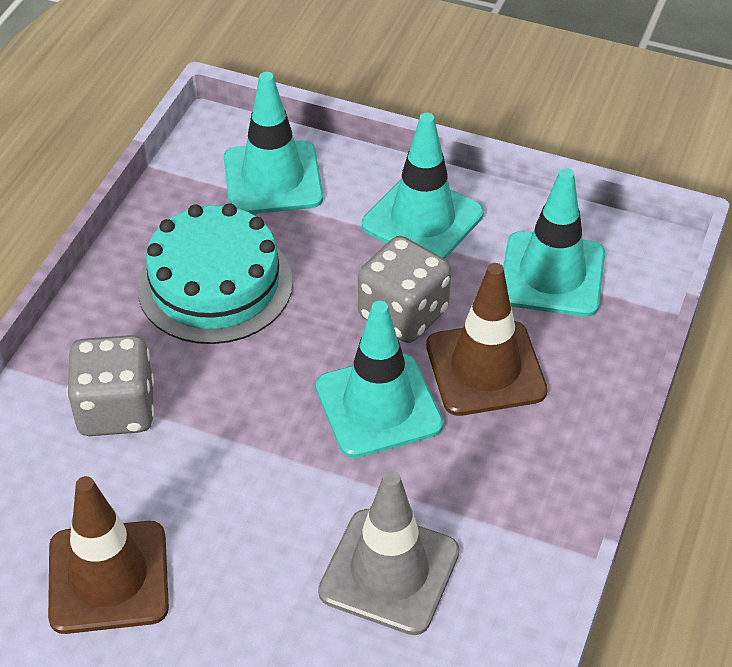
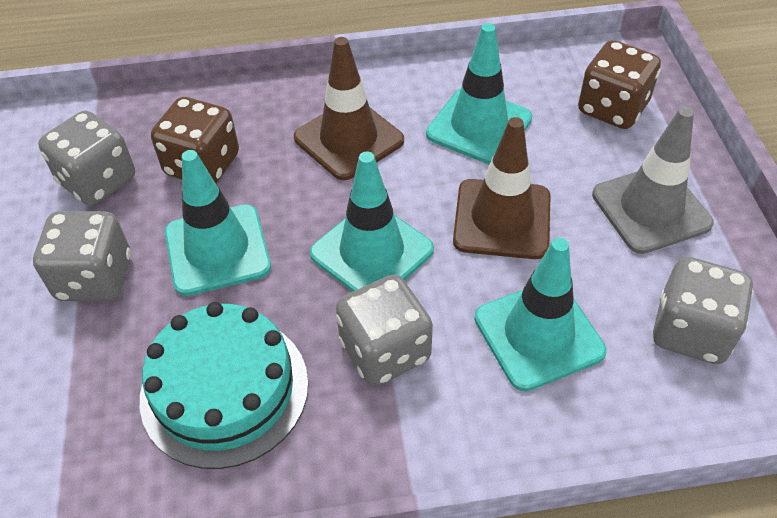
brown dice: none = 0 -> [151,97,239,183] [578,40,661,129] = 2
grey dice: [67,335,154,436] [358,236,451,343] = 2 -> [33,211,131,302] [38,110,135,206] [336,274,433,386] [653,257,753,364] = 4

